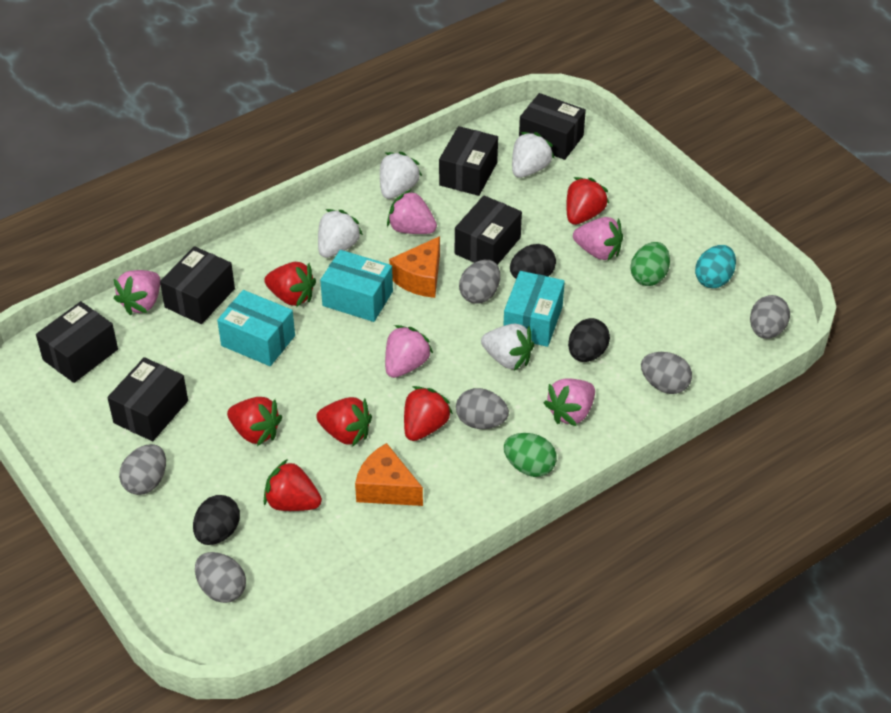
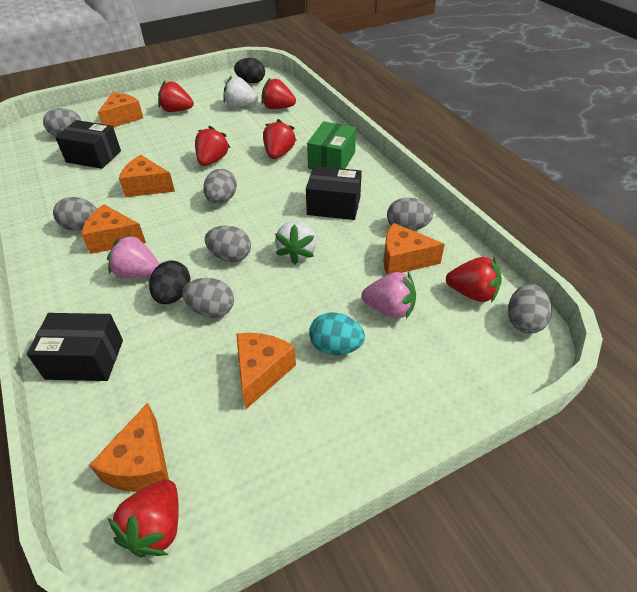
black box: [36,301,118,383] [107,357,188,441] [160,246,235,324] [439,126,498,196] [455,195,522,265] [519,93,586,160] = 6 -> [27,313,123,381] [55,120,121,169] [306,166,362,220] = 3
black egg: [193,495,240,545] [510,244,556,279] [568,318,610,362] = 3 -> [149,260,191,304] [234,58,265,83] = 2
green box: none = 0 -> [307,121,356,169] = 1
green egg: [504,433,557,477] [630,242,670,286] = 2 -> none = 0
grey egg: [119,444,166,495] [195,552,246,603] [456,388,509,429] [459,260,500,304] [641,352,692,394] [750,295,790,339] = 6 -> [43,108,81,136] [53,197,97,230] [182,278,234,318] [203,169,237,204] [205,226,251,262] [387,198,433,231] [508,284,552,334] = 7
orange cheese: [355,443,423,506] [389,236,440,298] = 2 -> [81,204,146,254] [89,403,169,492] [98,92,143,127] [119,155,175,197] [236,333,296,409] [384,223,445,275] = 6
pink strawberry: [114,270,160,316] [385,325,433,378] [387,189,437,234] [544,378,595,426] [573,217,623,260] = 5 -> [107,234,160,278] [361,272,416,319] = 2
turquoise box: [217,290,295,366] [320,250,393,322] [503,271,565,347] = 3 -> none = 0
white strawberry: [318,209,363,258] [380,152,422,199] [481,324,534,371] [512,132,555,178] = 4 -> [223,75,258,107] [275,221,317,265] = 2

